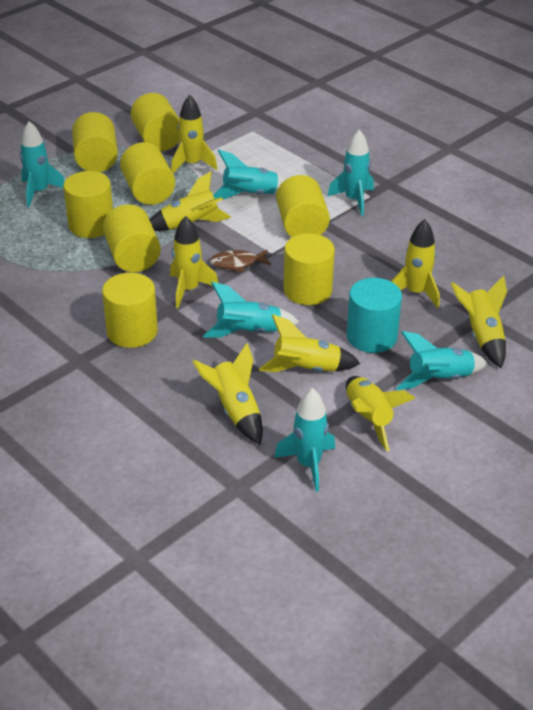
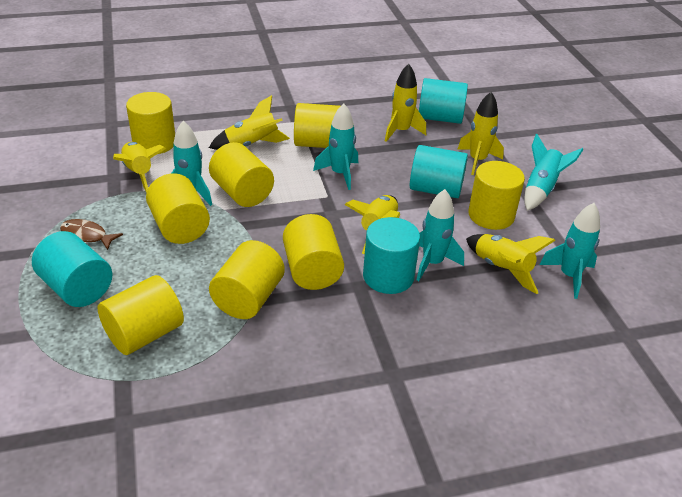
turquoise cylinder: [346,278,402,353] = 1 -> [32,231,112,307] [363,217,420,294] [410,145,468,198] [419,78,468,124] = 4
turquoise rocket: [20,121,65,207] [203,282,299,338] [213,149,286,199] [274,388,335,491] [327,130,374,216] [396,331,488,390] = 6 -> [171,121,212,206] [313,103,358,190] [417,189,464,281] [524,134,584,211] [539,203,600,299] = 5
yellow rocket: [150,171,231,231] [170,216,218,308] [171,95,217,173] [192,343,263,445] [259,314,360,372] [346,376,415,451] [391,219,439,308] [451,275,507,368] = 8 -> [113,142,166,193] [209,95,290,150] [345,195,400,254] [385,64,426,142] [458,92,504,175] [466,234,556,294] = 6

